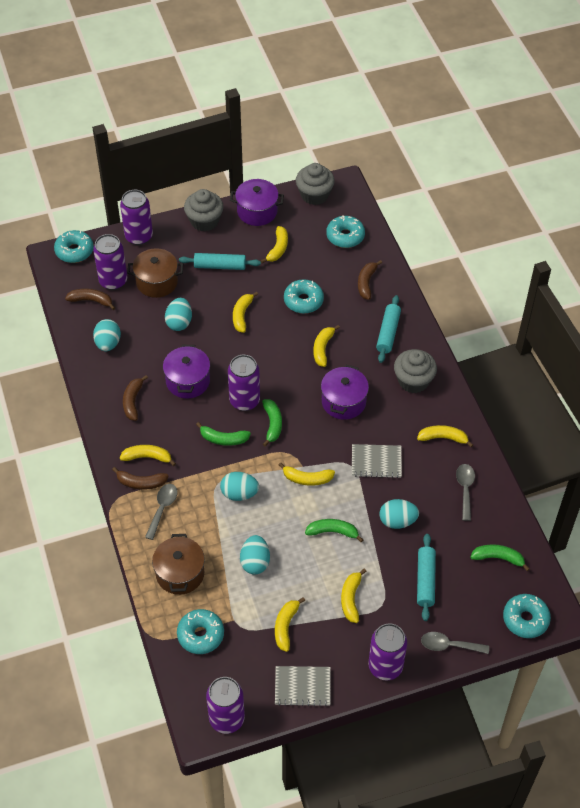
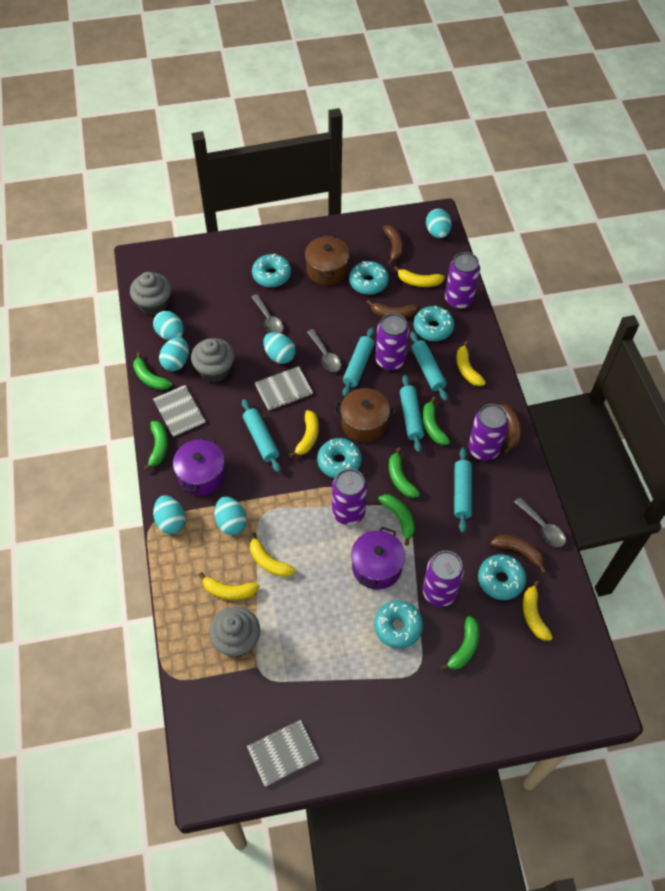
green banana: [196,422,251,446] [262,399,282,446] [305,519,363,542] [470,544,530,571] = 4 -> [133,352,172,390] [143,421,168,471] [378,494,415,546] [389,447,420,498] [422,397,450,445] [440,616,480,671] = 6
grey notebook: [275,666,331,707] [352,444,402,478] = 2 -> [153,385,205,437] [247,720,319,787] [255,366,313,410] = 3
purple pot: [163,345,210,399] [230,179,284,226] [321,365,369,420] = 3 -> [173,436,225,496] [351,526,405,590] = 2
turquoise donut: [54,230,94,263] [177,609,224,654] [284,279,324,314] [326,215,365,248] [503,594,551,638] = 5 -> [252,254,291,287] [317,438,362,478] [349,261,389,295] [374,600,423,649] [413,306,455,341] [478,554,527,600] = 6
turquoise egg: [93,319,121,351] [165,298,192,331] [220,472,259,501] [240,535,270,575] [379,499,419,529] = 5 -> [153,311,184,340] [153,496,186,534] [159,337,189,371] [215,497,247,535] [263,332,296,364] [426,209,452,238] = 6
turquoise rolling pin: [179,253,261,270] [376,295,401,363] [417,534,436,621] = 3 -> [242,399,281,472] [342,328,374,397] [400,375,424,452] [410,332,448,401] [454,448,472,533] = 5
yellow banana: [120,445,176,466] [233,292,258,333] [261,226,288,263] [275,597,306,652] [279,463,335,486] [314,325,340,367] [341,568,367,623] [417,425,473,447] = 8 -> [199,572,259,600] [250,532,296,577] [289,410,319,458] [394,266,445,287] [456,341,486,386] [523,580,553,641] = 6

